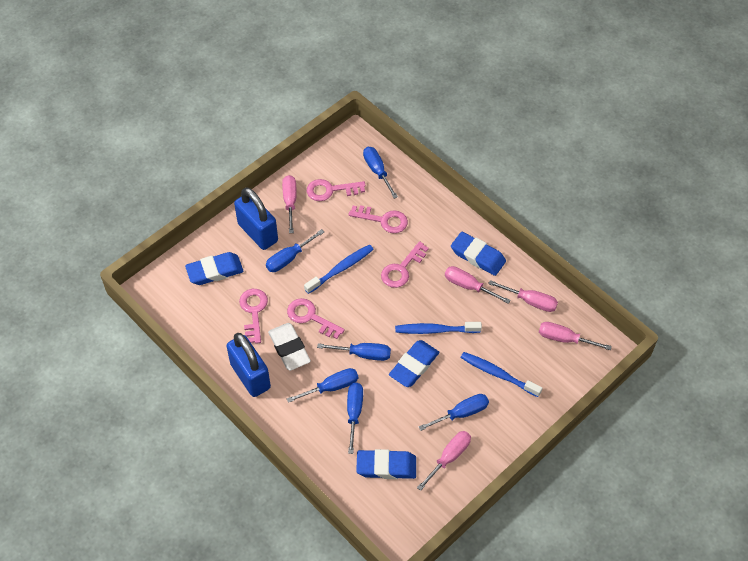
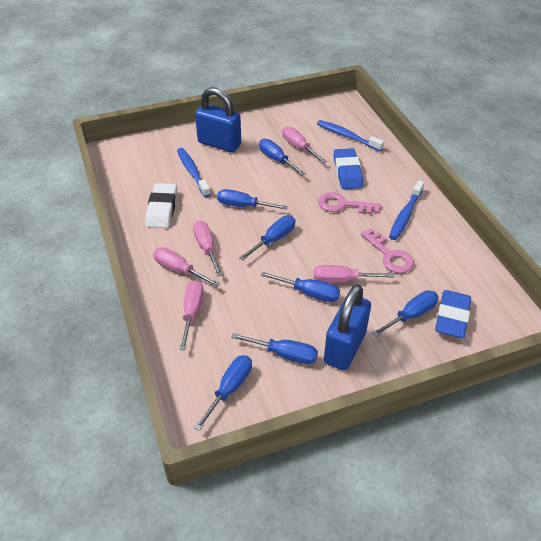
blue eraser: [185,252,244,285] [356,449,416,479] [389,340,440,387] [451,232,506,276] = 4 -> [334,148,363,189] [435,290,471,338] = 2
blue screwdriver: [266,229,324,272] [287,368,358,403] [317,343,391,361] [347,383,363,454] [363,147,398,199] [418,394,489,431] = 6 -> [194,355,252,431] [217,189,288,210] [231,333,318,364] [239,216,295,260] [259,139,306,176] [261,272,340,302] [372,290,438,337] = 7
pink key: [239,289,268,344] [287,298,345,339] [307,179,366,201] [348,205,408,233] [381,241,429,288] = 5 -> [318,192,381,214] [360,228,414,273] = 2

